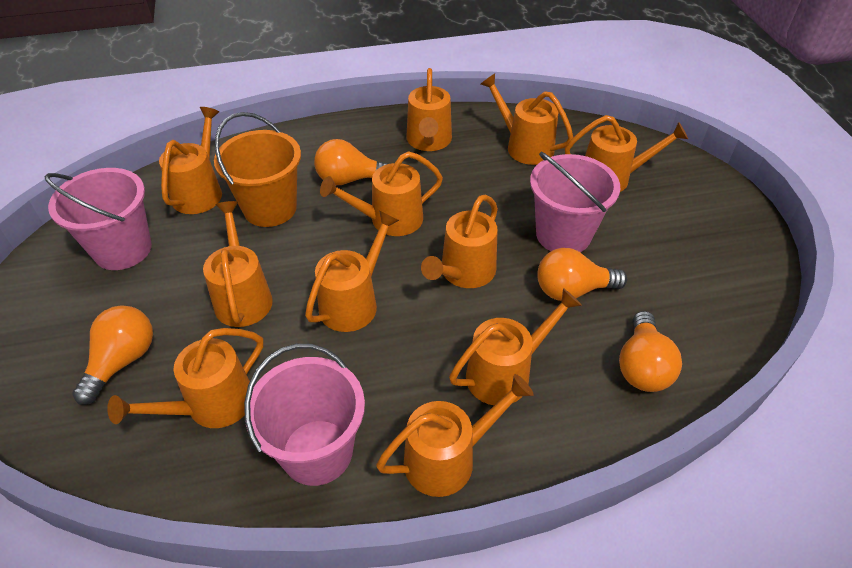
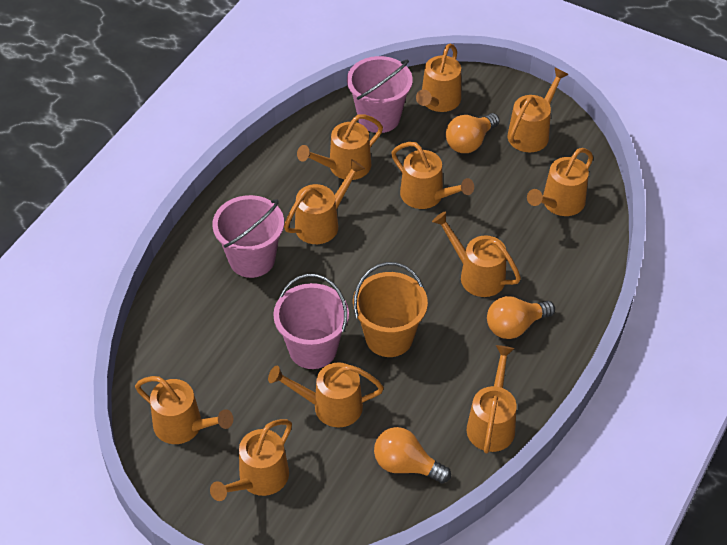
orange light bulb: [72,305,153,405] [314,139,387,185] [537,248,627,301] [619,311,682,392] = 4 -> [374,427,451,484] [446,113,500,153] [487,296,555,339] = 3

